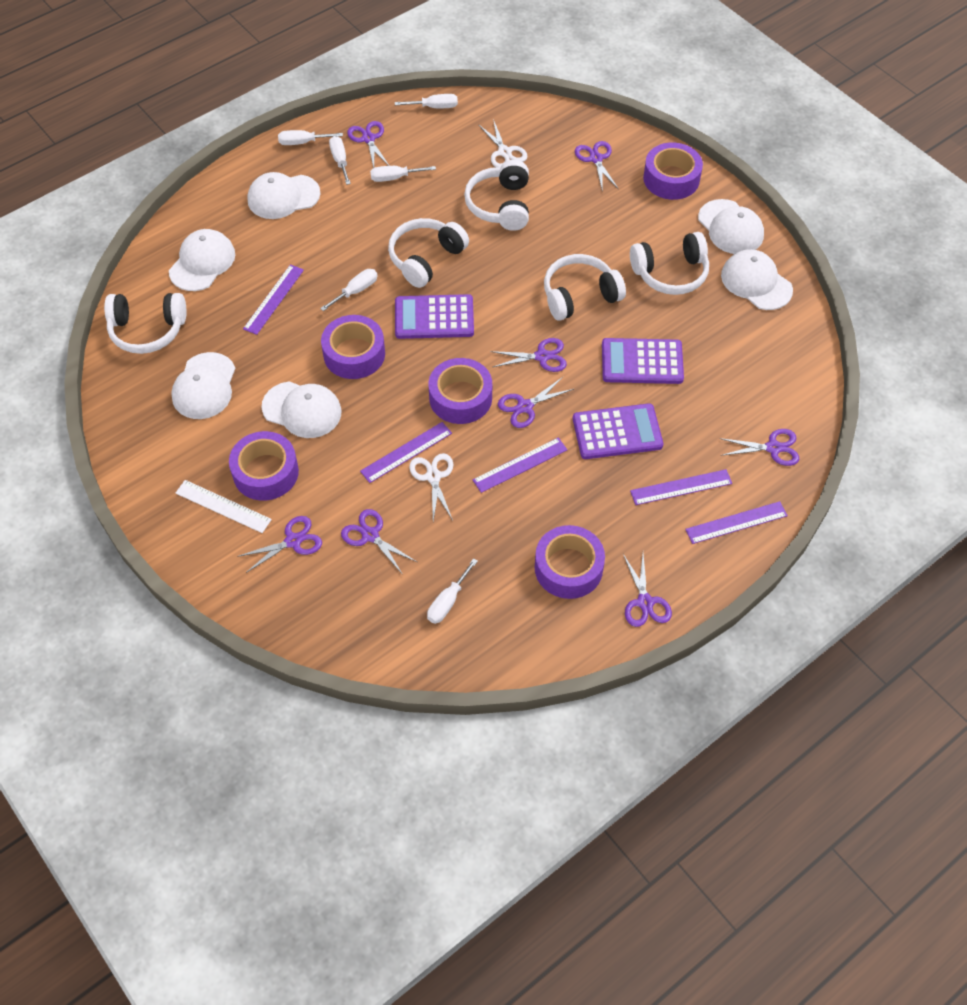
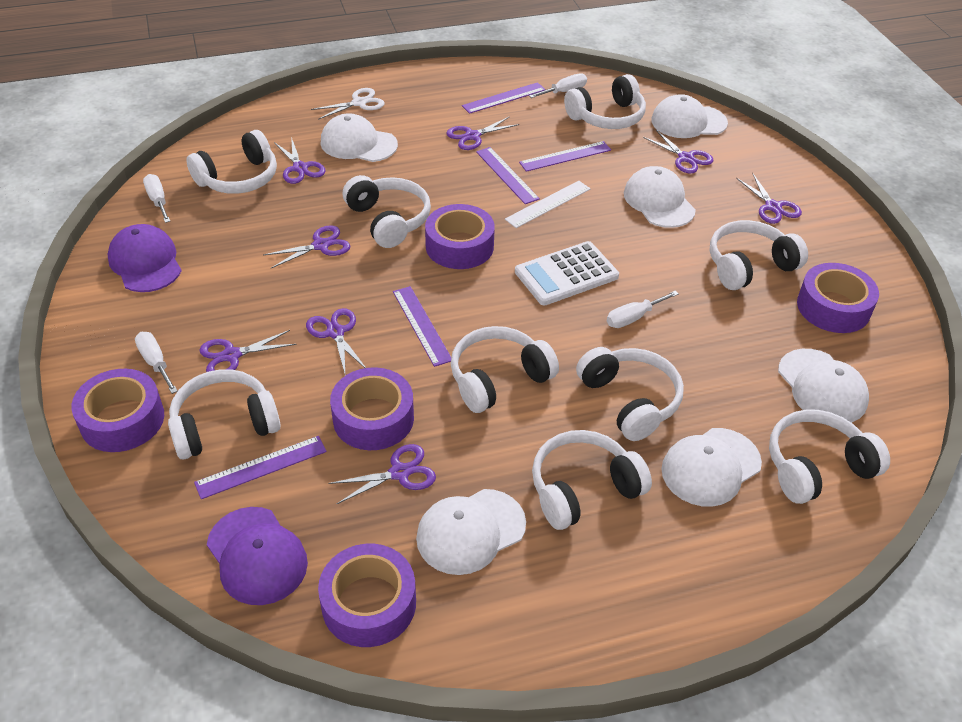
purple calculator: [395,294,474,339] [573,403,663,459] [602,338,684,384] = 3 -> none = 0
purple cap: none = 0 -> [107,224,181,292] [207,507,308,605] = 2
white calculator: none = 0 -> [515,241,619,306] = 1
white headphones: [104,293,186,354] [388,218,469,288] [464,160,529,231] [544,254,626,321] [630,232,709,295] = 5 -> [168,369,280,459] [186,130,277,194] [343,175,431,248] [451,326,559,413] [532,430,652,530] [564,74,646,129] [576,347,684,441] [710,220,808,290] [769,410,890,504] = 9
white scissors: [409,453,453,521] [478,119,528,167] = 2 -> [311,88,385,120] = 1
white screwdriver: [278,130,343,145] [320,269,377,311] [329,136,351,185] [370,166,436,182] [395,94,458,108] [427,558,478,624] = 6 -> [135,332,178,394] [143,174,170,223] [529,73,587,98] [607,291,679,328] = 4

